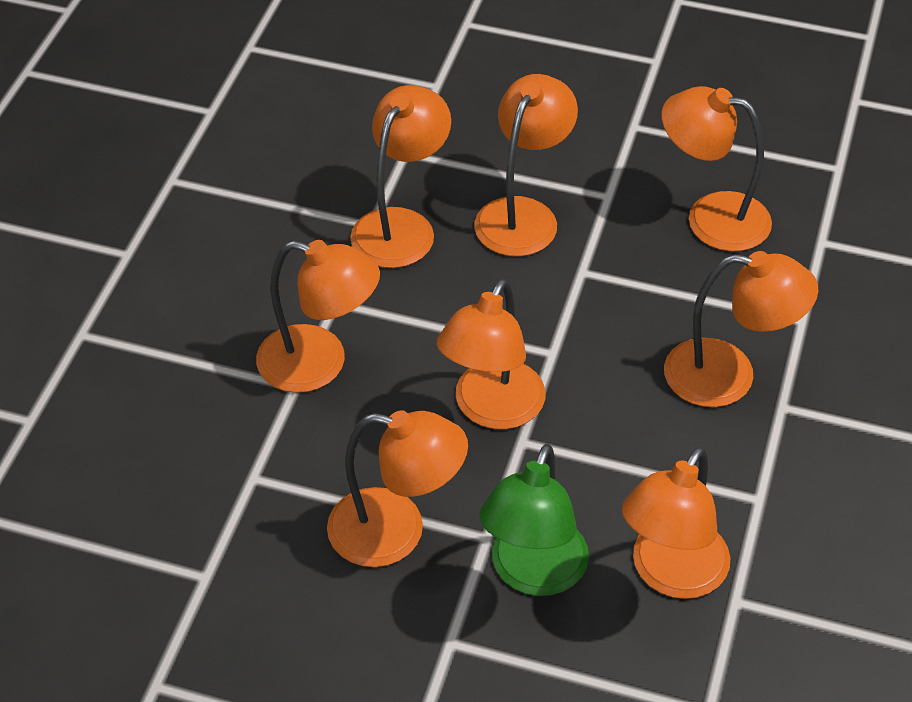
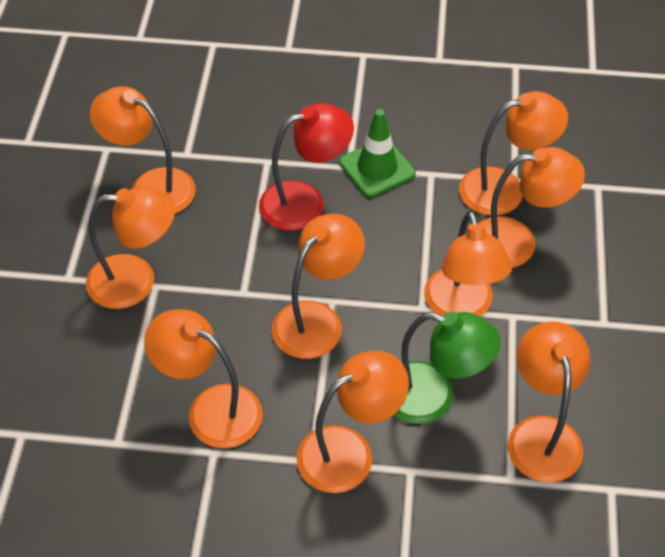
green traffic cone: none = 0 -> [339,109,416,197] = 1
orange lamp: [256,240,380,393] [327,410,468,567] [350,85,451,268] [437,279,545,429] [474,74,578,257] [622,446,730,599] [661,86,772,252] [664,251,818,407] = 8 -> [86,186,175,309] [90,86,196,213] [144,309,263,448] [272,214,365,359] [296,351,409,493] [424,211,512,317] [459,91,568,215] [479,147,585,268] [508,321,591,483] = 9
red lamp: none = 0 -> [259,103,354,231] = 1

